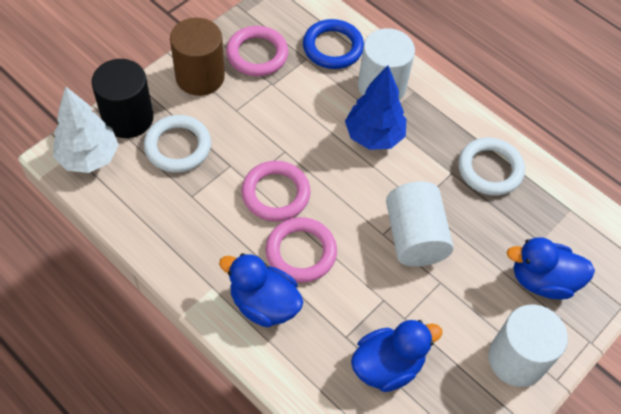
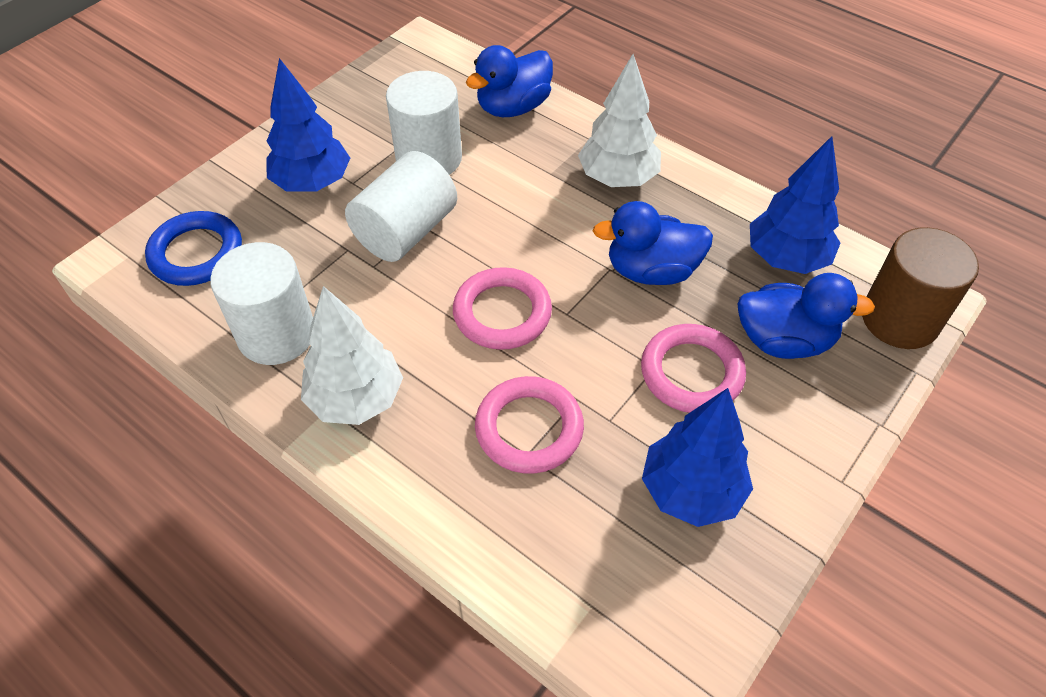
black cylinder: [91,59,154,138] = 1 -> none = 0
blue tree: [345,66,406,150] = 1 -> [266,58,350,192] [642,388,753,527] [750,136,841,274] = 3
white ring: [144,115,211,172] [458,138,525,196] = 2 -> none = 0
white tree: [53,86,119,173] = 1 -> [301,286,403,425] [578,54,661,187] = 2

